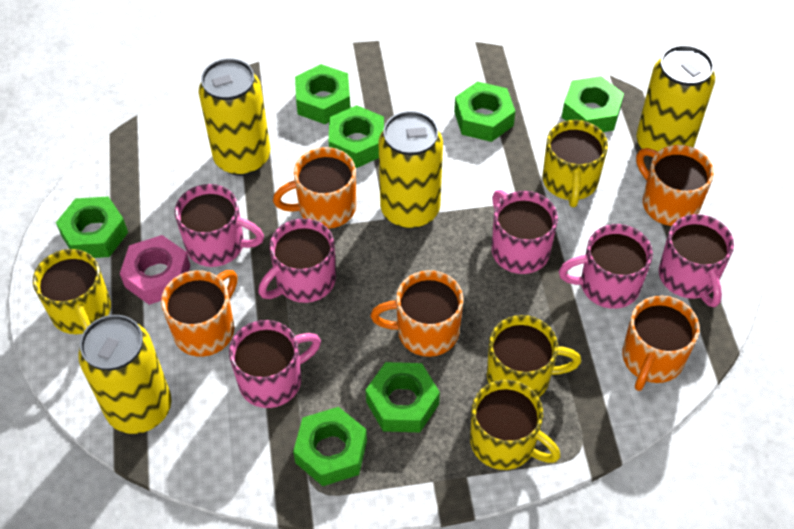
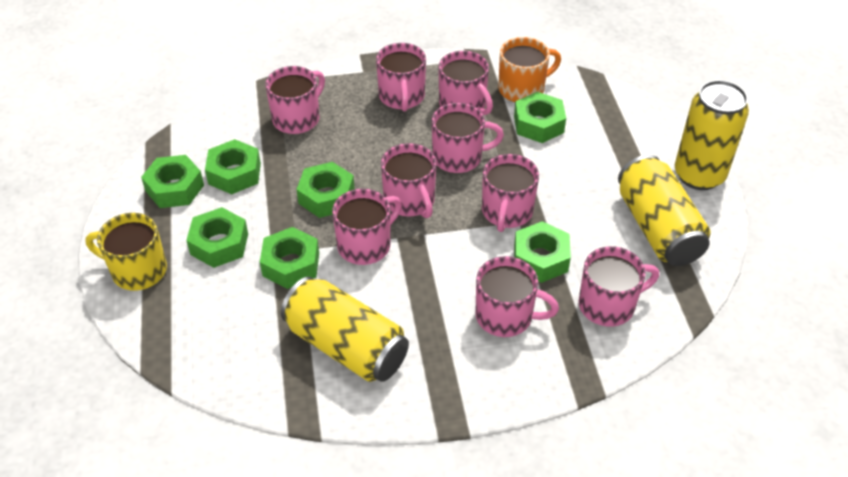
orange mug: [161,270,237,357] [273,147,356,229] [371,270,463,357] [622,295,700,391] [636,145,714,226] = 5 -> [498,37,561,102] = 1
pink mug: [175,184,264,267] [229,320,321,408] [258,218,336,303] [492,190,558,274] [559,224,653,309] [659,214,734,307] = 6 -> [265,66,325,134] [332,189,402,265] [376,43,426,112] [381,143,436,218] [432,103,504,173] [439,51,493,115] [475,256,559,337] [482,154,539,232] [579,246,659,327] = 9
pink nut: [120,235,190,305] = 1 -> none = 0
yellow can: [78,315,172,434] [198,58,270,176] [379,111,443,229] [636,45,715,159] = 4 -> [281,277,409,382] [618,155,710,266] [675,80,749,190] = 3
yellow mug: [33,249,111,334] [470,380,561,470] [487,315,581,397] [542,120,608,207] = 4 -> [85,213,167,291] = 1

